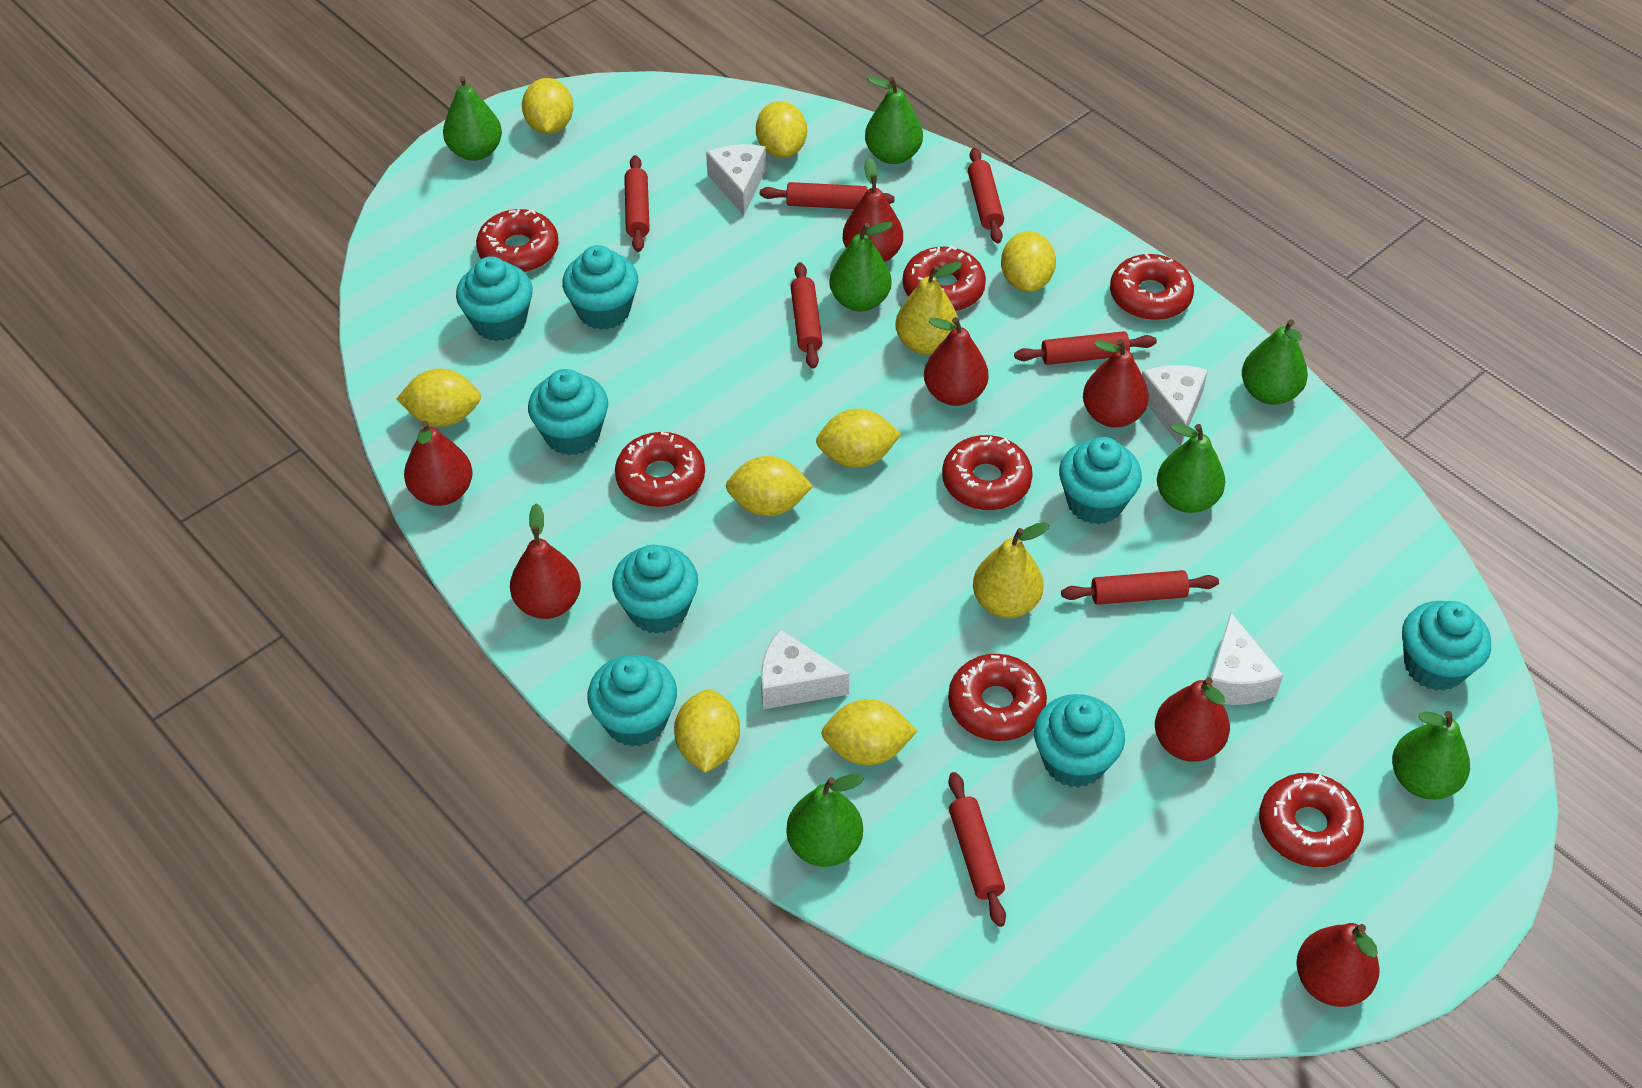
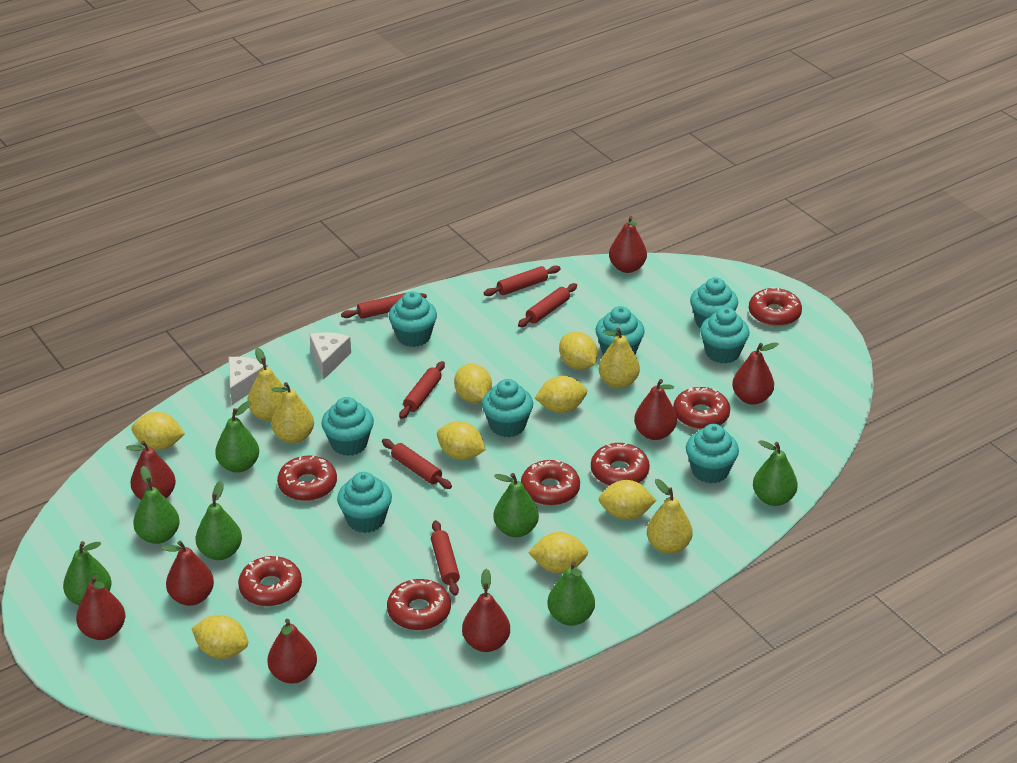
red pear: [404,421,473,506] [510,503,581,619] [843,157,903,262] [924,317,989,406] [1083,339,1149,428] [1155,677,1230,762] [1296,923,1380,1007] = 7 -> [76,575,125,640] [126,441,176,500] [161,541,214,606] [267,619,317,684] [462,569,510,652] [609,216,647,273] [634,379,677,440] [732,342,778,405] = 8
red rolling pin: [624,155,650,252] [760,182,895,209] [791,262,823,369] [948,772,1006,927] [968,148,1004,243] [1014,331,1157,365] [1061,570,1219,605] = 7 -> [341,293,427,319] [382,439,452,489] [399,361,445,419] [431,520,460,596] [484,265,561,296] [518,283,577,327] = 6
white cheese: [706,144,766,216] [761,629,849,709] [1142,365,1208,446] [1211,613,1283,705] = 4 -> [229,357,268,405] [310,332,351,380] = 2
yellow pear: [895,262,962,355] [973,522,1049,618] = 2 -> [247,348,285,421] [271,382,314,444] [599,328,640,388] [647,479,693,554] = 4

